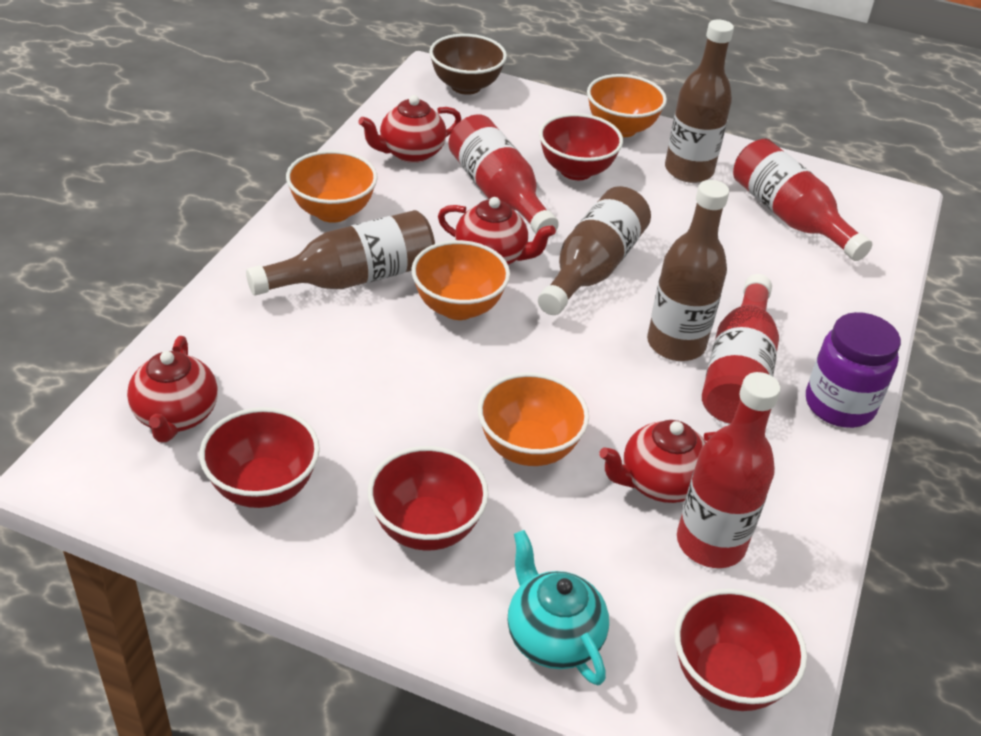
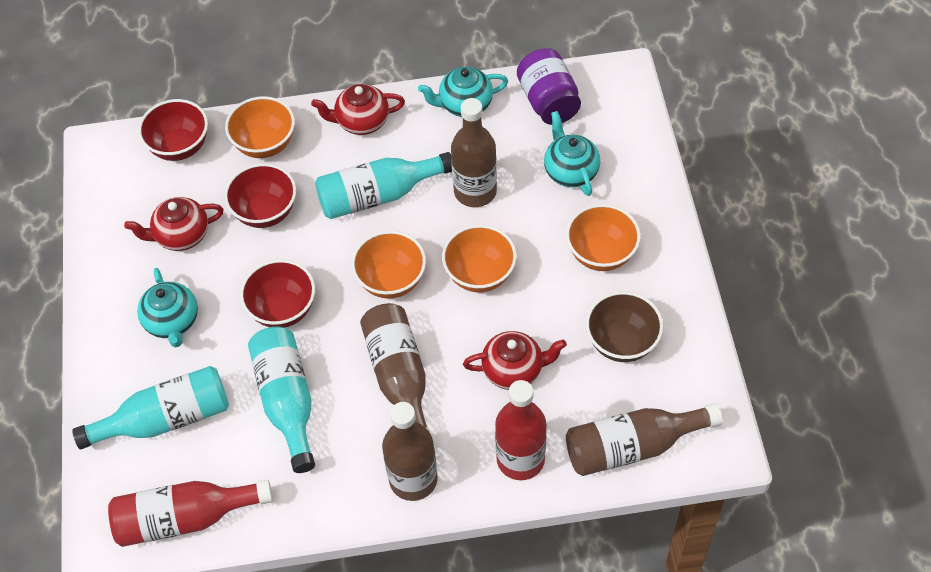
red bottle: [448,115,559,234] [677,372,781,568] [702,274,779,424] [733,139,872,261] = 4 -> [108,480,273,547] [495,380,547,480] = 2
red bowl: [199,407,320,508] [368,446,489,551] [539,113,623,180] [674,589,807,711] = 4 -> [138,99,208,161] [224,163,296,228] [240,259,315,328] = 3
red teapot: [127,336,218,442] [358,95,461,163] [438,197,556,265] [599,420,715,503] = 4 -> [124,197,223,251] [311,84,405,135] [463,331,567,390] = 3
turquoise bottle: none = 0 -> [72,366,229,449] [248,327,315,473] [315,152,452,219] = 3
turquoise teapot: [508,530,609,686] = 1 -> [137,268,198,347] [418,67,508,117] [544,111,600,196] = 3

